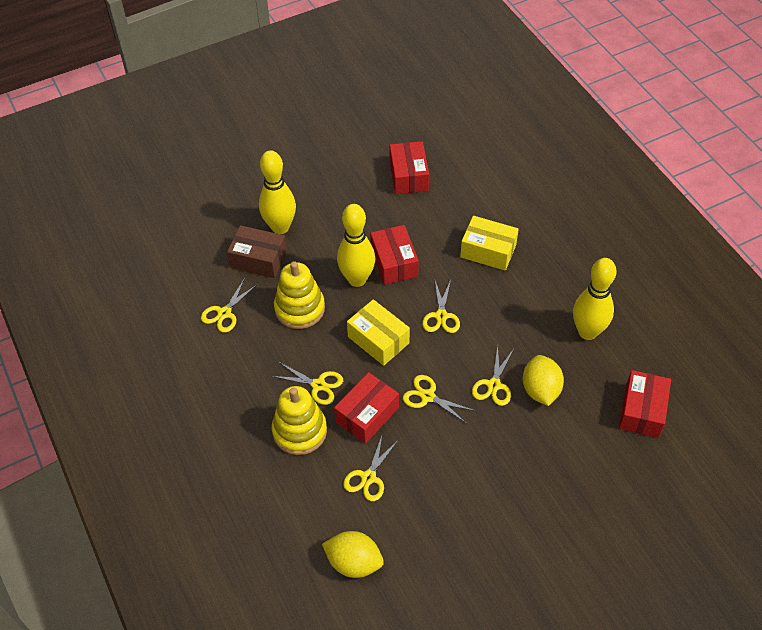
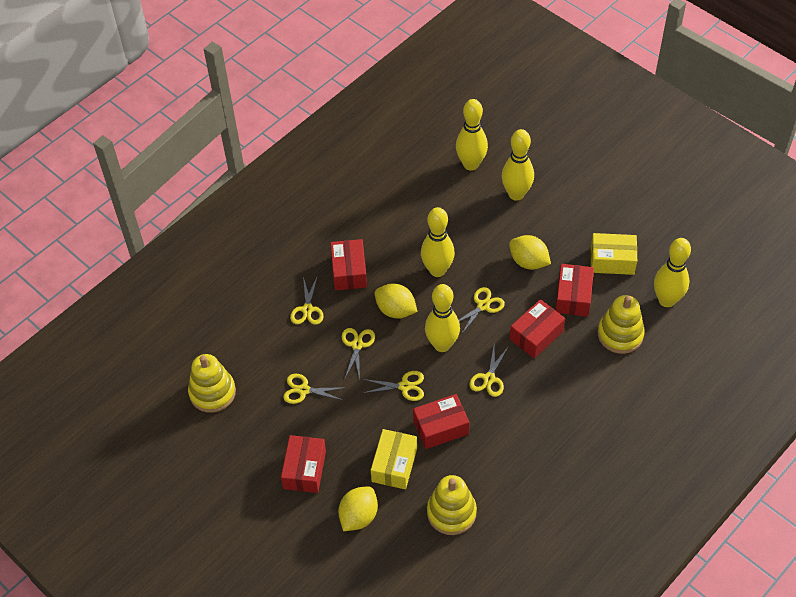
brown box: [227,225,287,278] = 1 -> none = 0
red box: [334,372,399,444] [370,225,419,285] [389,141,429,194] [619,370,671,438] = 4 -> [281,435,326,493] [330,239,367,290] [413,394,469,449] [510,299,565,358] [555,264,594,317] = 5
yellow bowling pin: [259,150,296,234] [337,204,375,287] [573,258,617,340] = 3 -> [421,207,455,277] [425,284,460,352] [456,99,488,171] [501,129,534,201] [654,238,691,307] = 5
yellow lemon: [322,531,384,578] [523,355,564,406] = 2 -> [338,486,378,531] [375,284,417,318] [509,235,551,270] = 3
yellow stacking toy: [272,386,327,455] [274,261,325,329] = 2 -> [188,354,236,413] [427,475,477,535] [598,295,645,354] = 3

